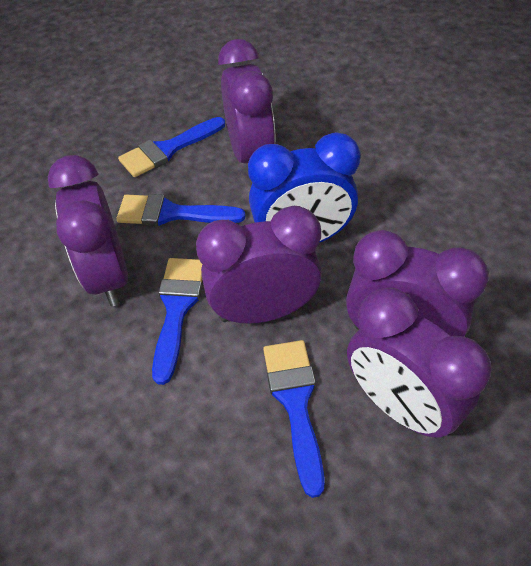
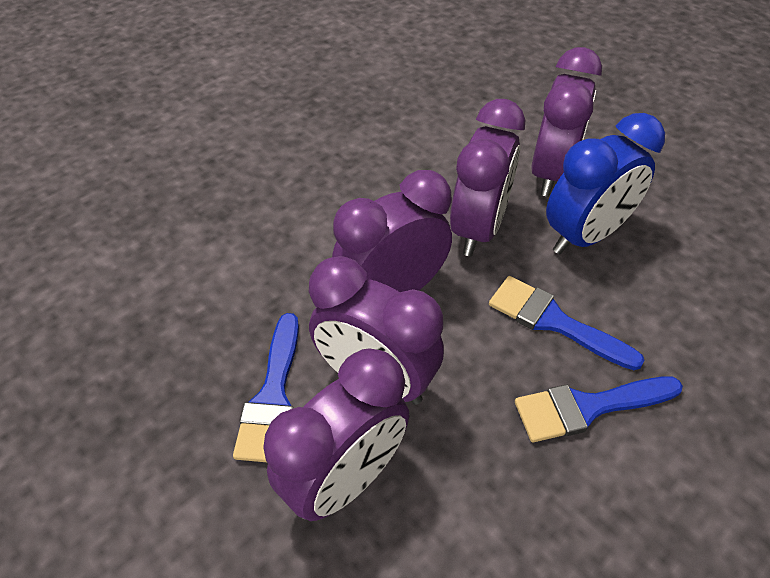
blue brush: [116,194,246,226] [118,117,225,177] [152,258,202,385] [263,340,325,498] = 4 -> [233,313,299,462] [489,276,645,370] [515,376,683,442] = 3

